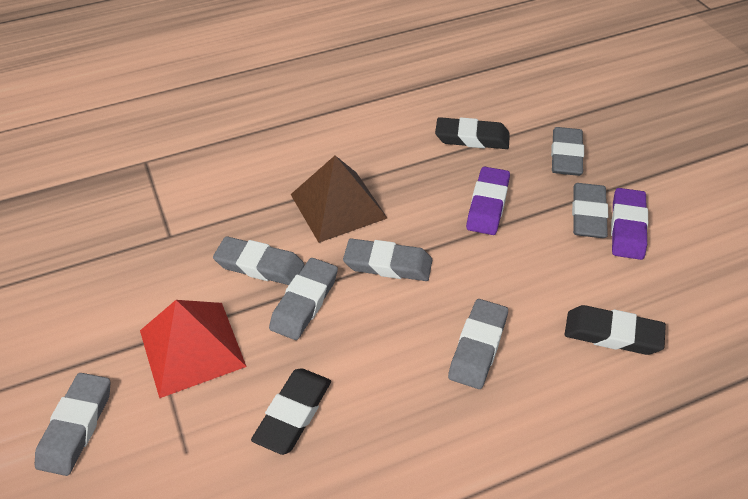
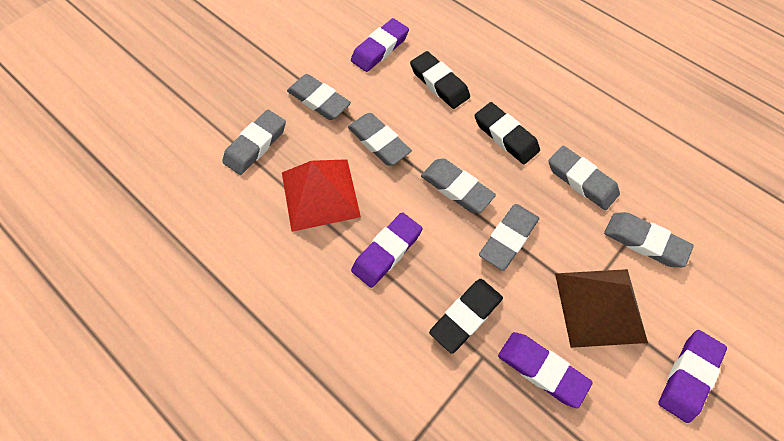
purple eraser: [466,167,510,235] [611,188,648,260] = 2 -> [351,18,409,72] [351,212,422,288] [498,332,593,408] [658,330,727,423] = 4

